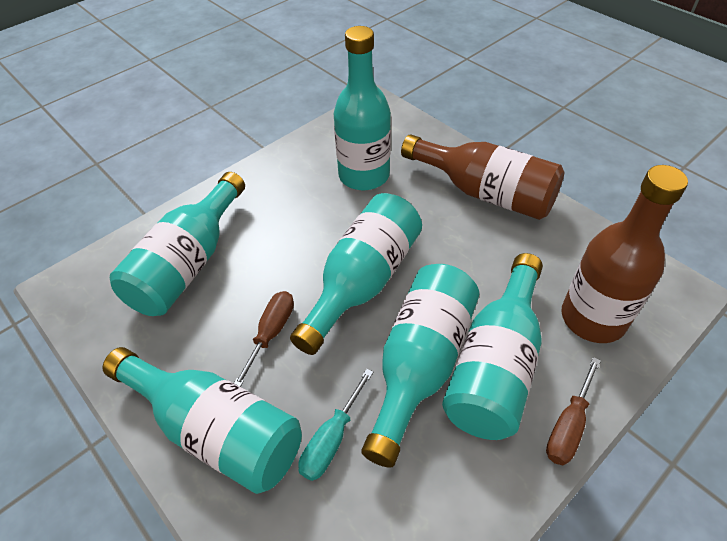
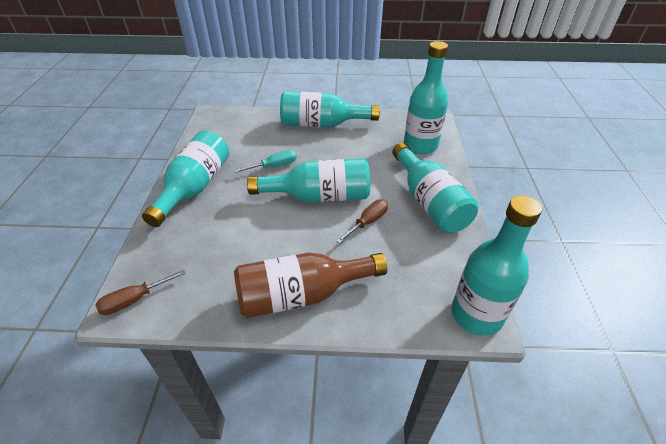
brown bottle: [401,134,564,220] [561,165,688,343] = 2 -> [234,253,387,318] = 1

